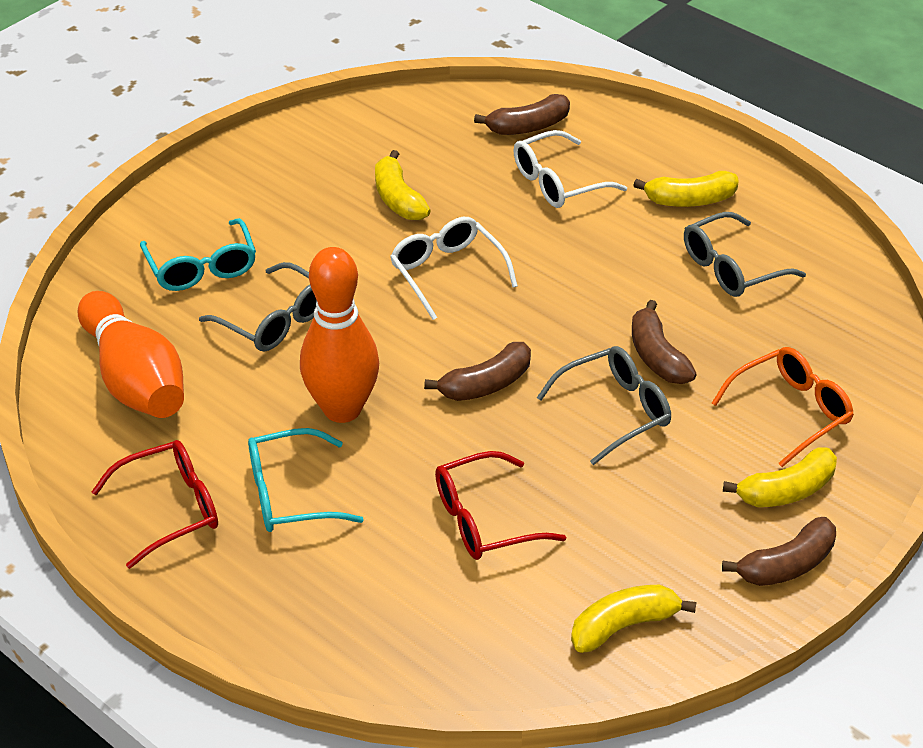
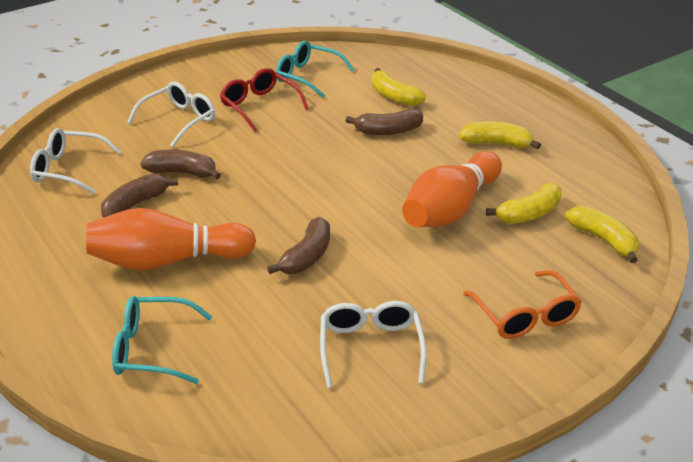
grey glasses: [199,262,317,351] [537,346,671,465] [684,212,806,297] = 3 -> none = 0
red glasses: [91,440,218,569] [435,451,566,560] = 2 -> [220,68,309,132] = 1
white glasses: [390,217,518,320] [513,130,627,208] = 2 -> [30,128,121,194] [127,81,215,147] [320,301,426,388] = 3

